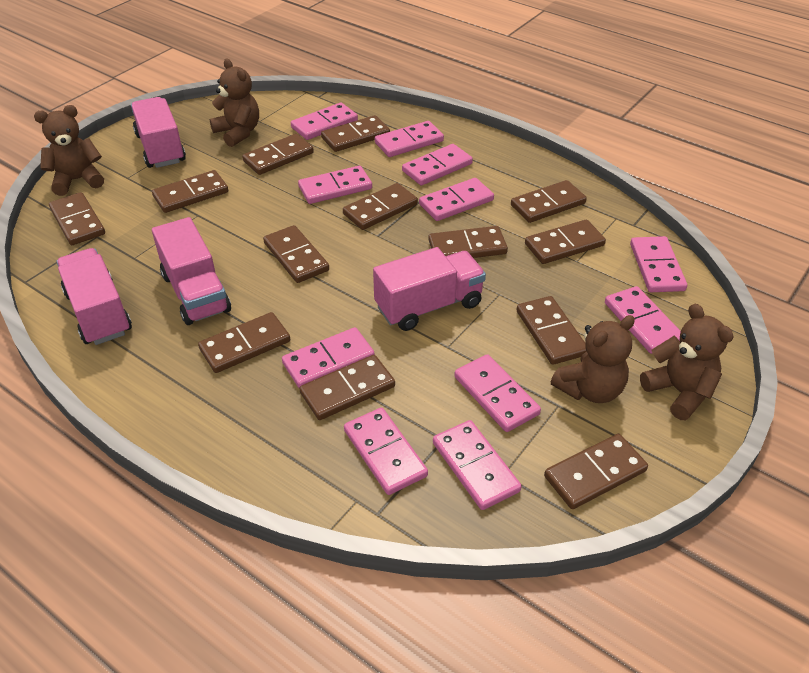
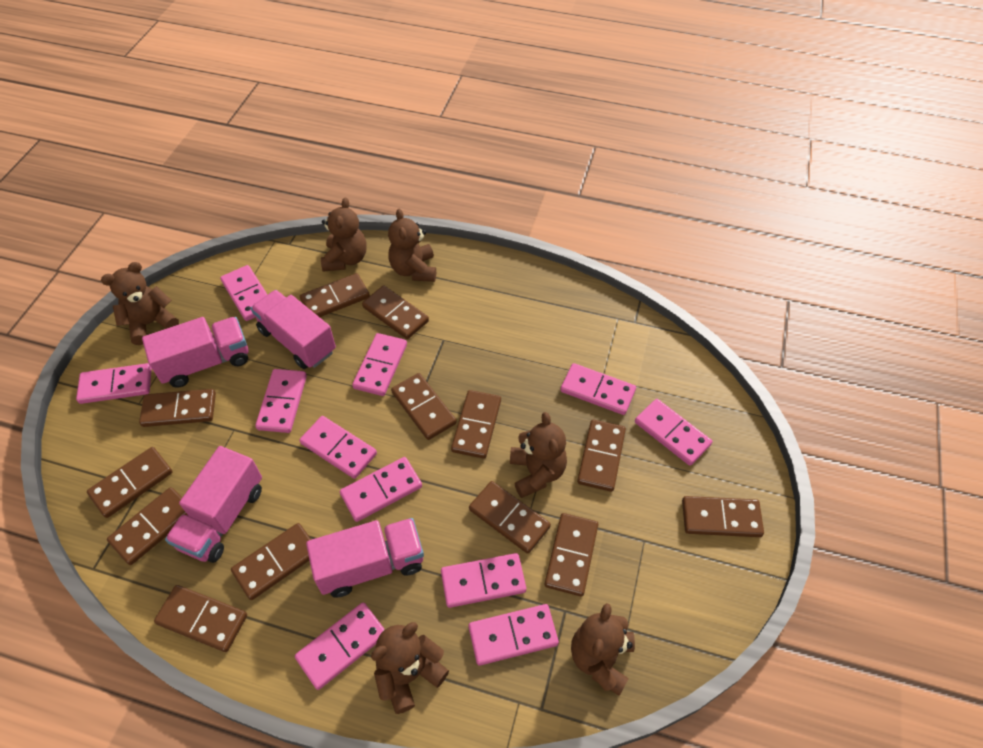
brown teddy bear: [34,105,104,196] [210,58,259,147] [551,315,635,403] [640,304,734,420] = 4 -> [101,262,179,345] [321,198,367,272] [371,622,449,714] [388,209,436,282] [510,412,567,498] [571,603,635,696] = 6

